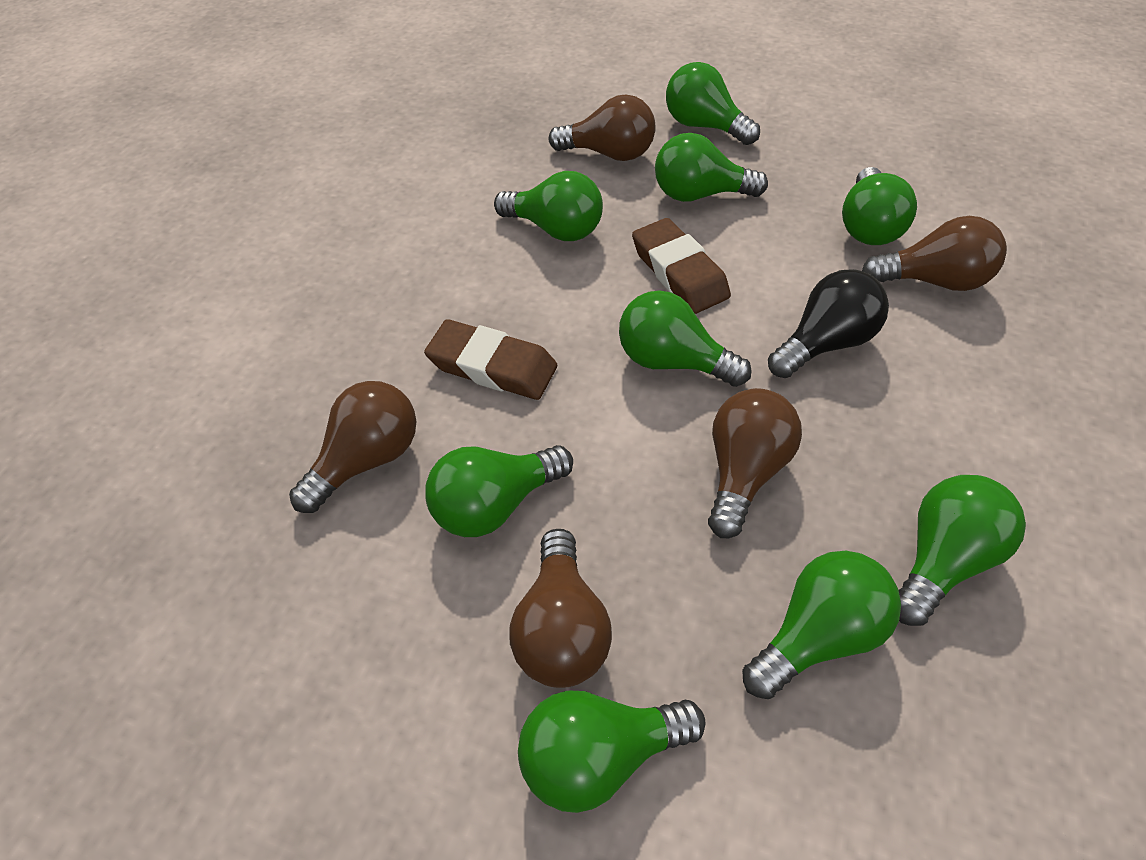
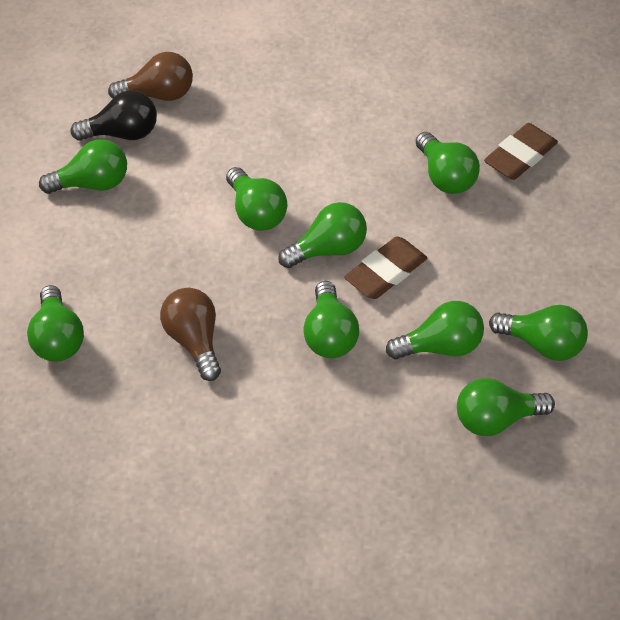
brown light bulb: [289,381,416,513] [509,529,612,688] [548,94,656,161] [708,388,802,538] [862,216,1007,291] = 5 -> [108,52,193,101] [160,288,221,381] = 2

